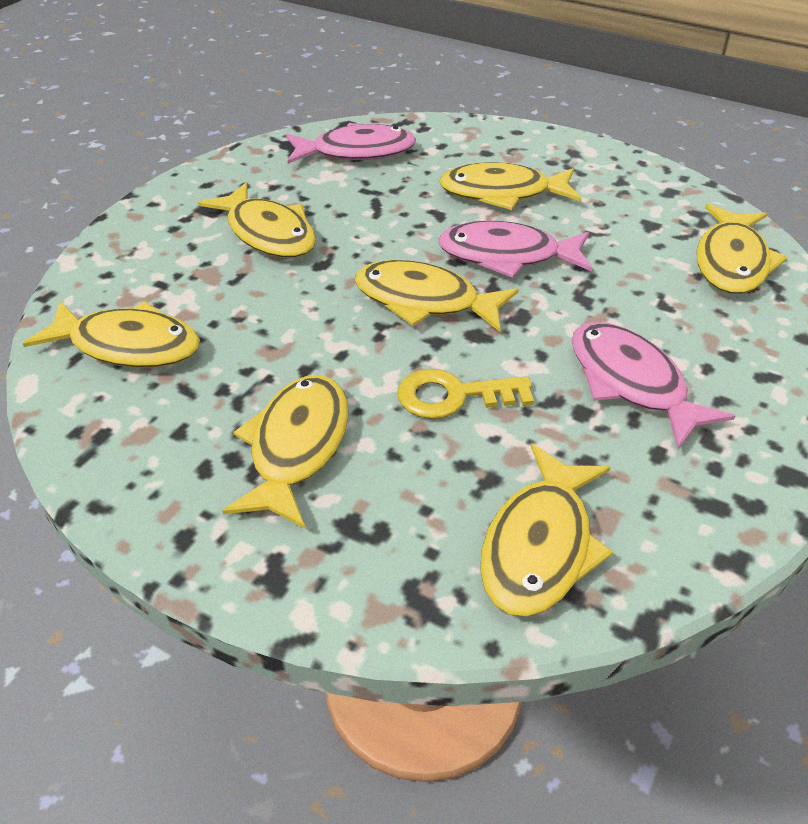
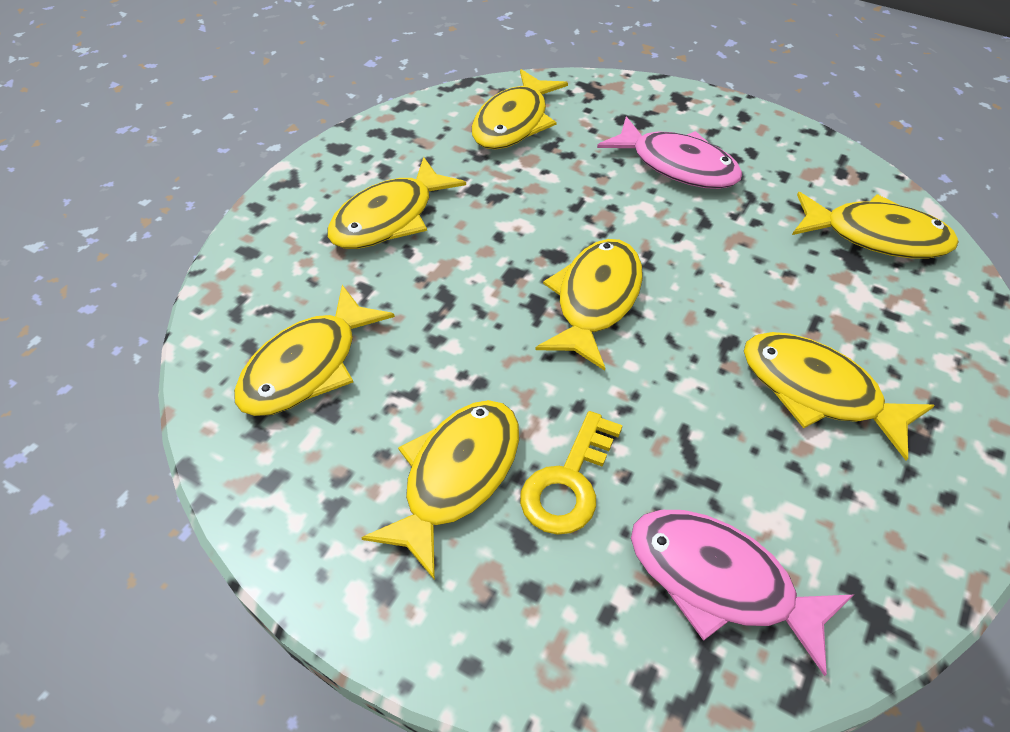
pink fish: [286,123,416,164] [438,221,592,278] [572,322,735,449] = 3 -> [597,116,742,189] [631,510,853,676] = 2

